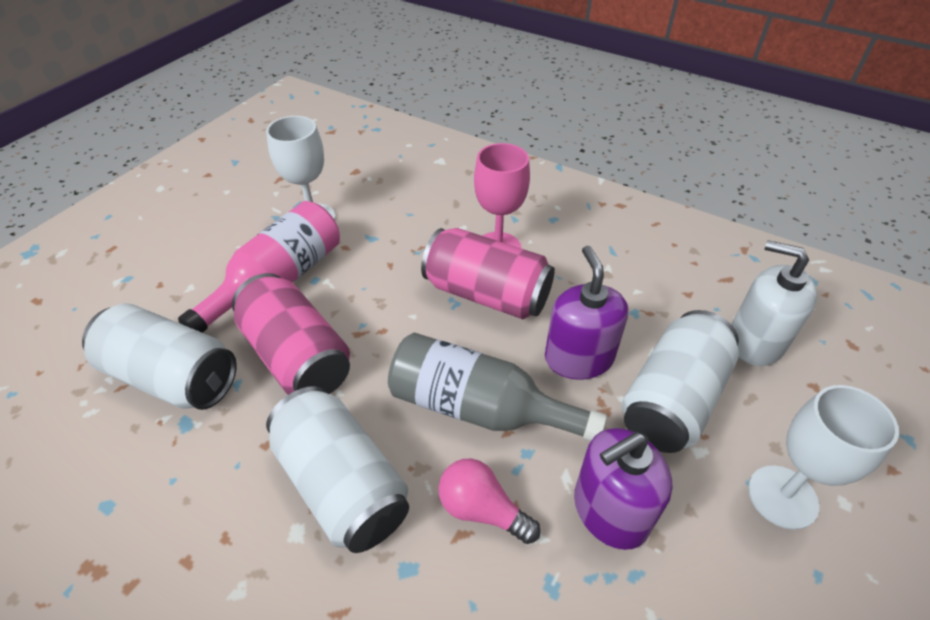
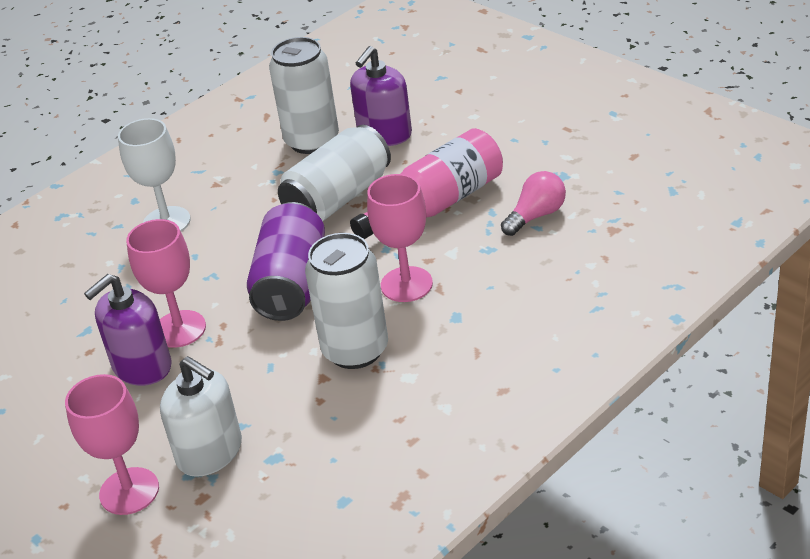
grey bottle: [388,333,607,441] = 1 -> none = 0
pink can: [232,273,350,395] [421,228,555,319] = 2 -> none = 0
pink goblet: [474,143,530,249] = 1 -> [65,374,159,515] [126,219,206,348] [367,174,433,302] = 3
purple can: none = 0 -> [247,202,325,321] = 1
white goblet: [266,116,336,220] [748,385,899,530] = 2 -> [118,118,191,231] = 1

